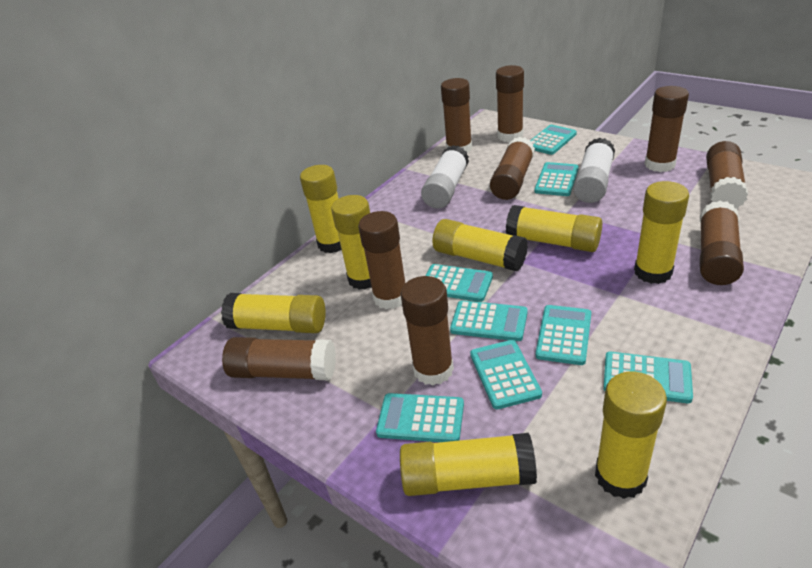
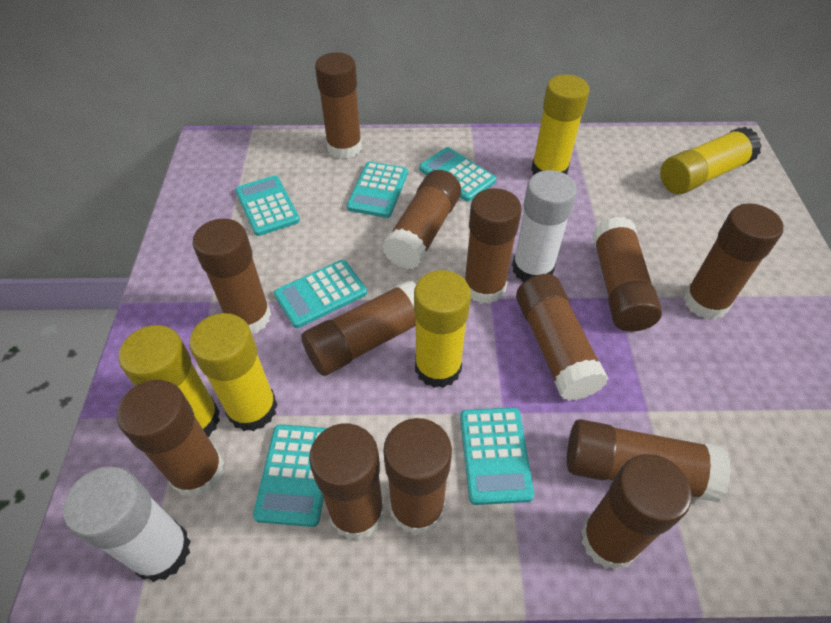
brown glue stick: [222,337,336,380] [358,211,405,309] [401,276,454,385] [441,78,472,153] [490,137,535,200] [496,65,524,142] [645,86,689,172] [700,201,744,285] [706,141,748,209] = 9 -> [117,380,224,498] [193,218,271,333] [301,280,416,376] [309,423,384,540] [315,52,362,159] [383,170,461,269] [383,418,452,535] [464,188,522,304] [516,274,608,401] [567,419,731,503] [581,454,692,570] [592,216,662,332] [683,203,783,320] = 13
turquoise calculator: [376,393,464,442] [425,264,493,302] [450,300,528,341] [470,340,542,409] [530,125,577,155] [534,162,579,196] [536,305,591,365] [603,352,693,403] = 8 -> [235,175,300,236] [253,424,327,527] [274,260,367,328] [347,161,408,218] [419,147,496,201] [460,407,534,505] = 6
yellow glue stick: [221,293,326,333] [300,165,342,253] [331,195,372,290] [400,433,537,496] [432,219,528,272] [506,205,602,252] [595,371,667,499] [634,181,689,284] = 8 -> [119,325,220,437] [189,313,277,431] [414,270,471,388] [531,74,589,175] [660,127,762,194] = 5

